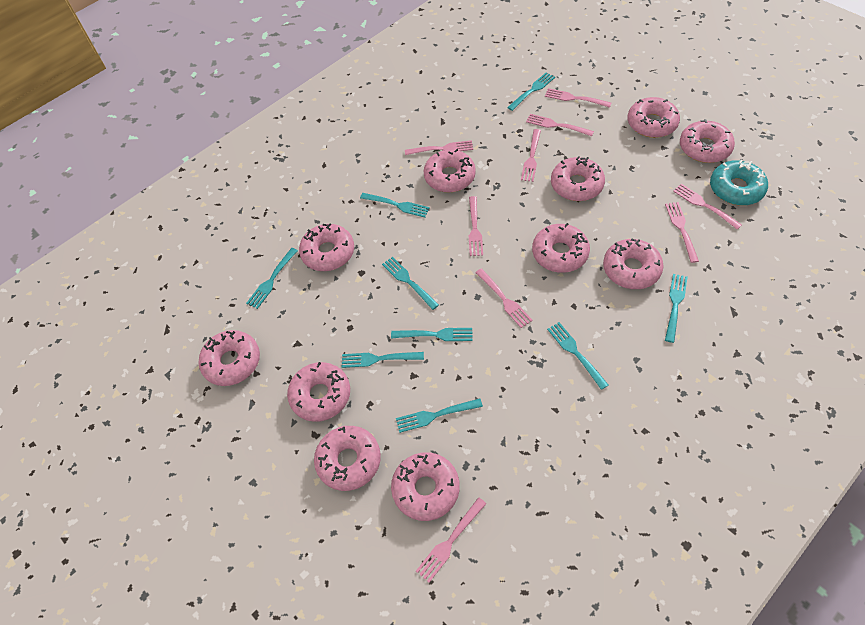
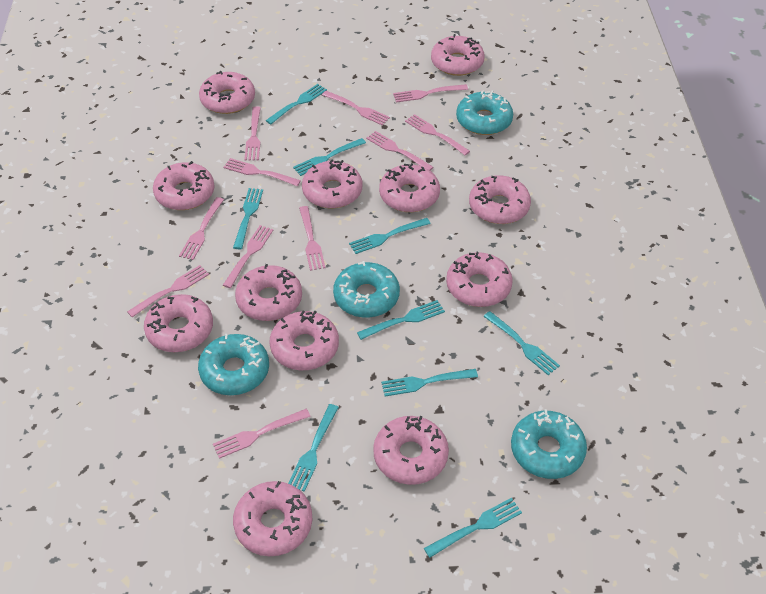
pink donut: [199,330,260,386] [287,362,350,422] [299,223,354,271] [314,426,381,491] [391,452,460,521] [424,149,476,192] [532,223,590,273] [551,156,605,201] [603,239,664,289] [628,97,680,138] [680,119,735,163] = 11 -> [144,294,213,352] [153,161,214,210] [199,71,255,114] [233,481,312,556] [235,264,302,321] [270,310,339,370] [302,160,362,208] [373,416,449,485] [379,163,440,212] [431,34,485,76] [446,252,513,307] [469,175,531,224] = 12
pink fork: [405,140,473,155] [416,497,486,583] [469,196,483,256] [475,268,533,328] [521,129,541,182] [526,114,594,136] [545,88,611,108] [665,202,699,263] [673,184,742,230] = 9 -> [127,265,209,317] [179,197,224,260] [213,409,311,459] [223,225,273,288] [224,158,301,186] [244,106,261,161] [299,206,326,271] [322,91,390,125] [366,131,433,171] [393,84,468,103] [405,114,470,155] = 11
turquoise donut: [710,159,768,206] = 1 -> [198,334,269,395] [333,261,400,318] [456,90,513,135] [511,409,587,479] = 4

